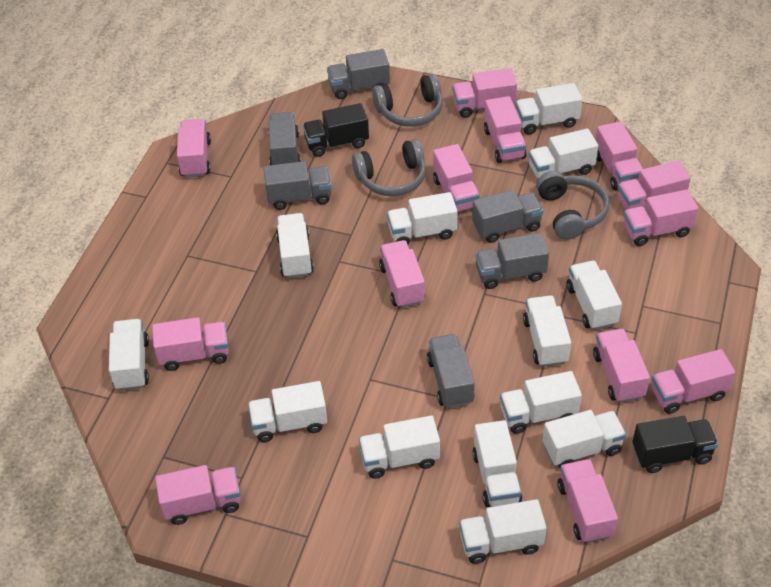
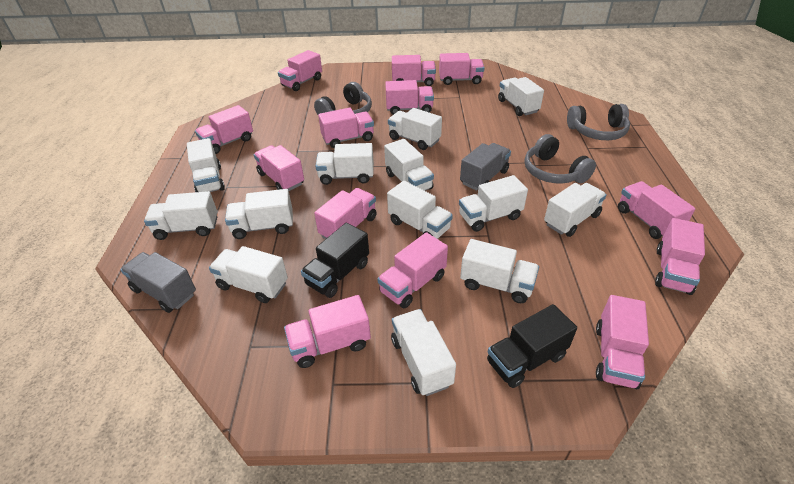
grey truck: [263,161,331,210] [268,112,301,165] [327,49,390,99] [427,334,474,408] [472,190,544,243] [475,233,549,289] = 6 -> [120,252,196,313] [460,143,511,191] = 2

